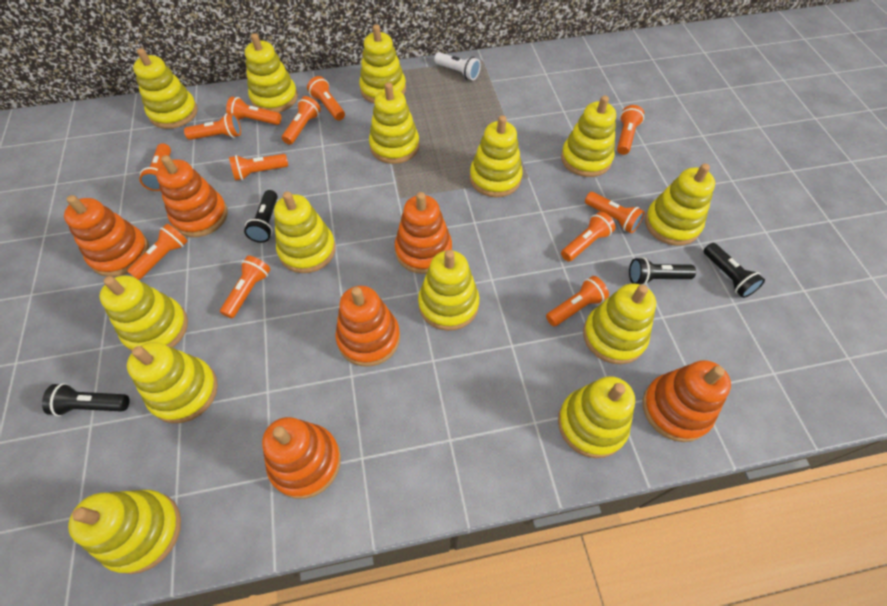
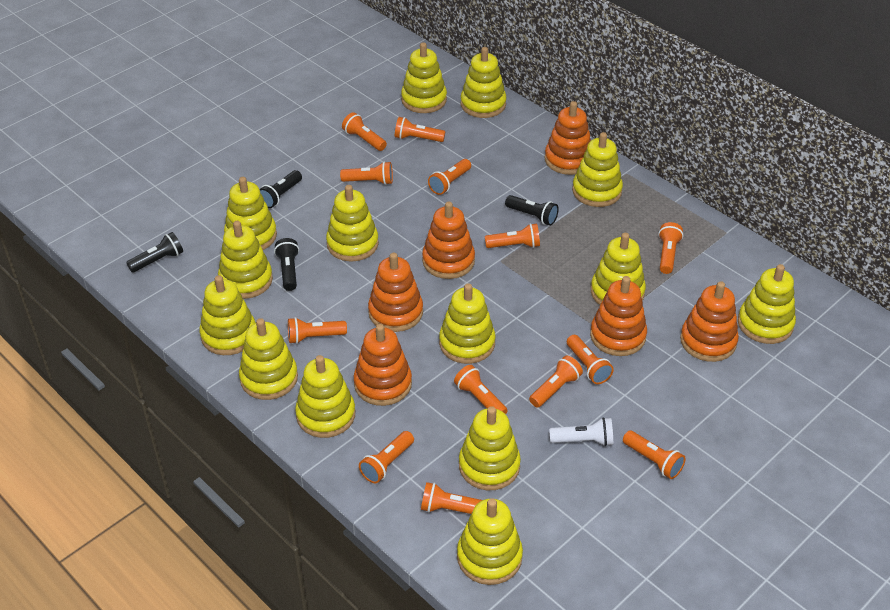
orange flashlight: [127,224,188,280] [139,143,171,191] [184,113,241,140] [220,256,271,318] [226,97,281,125] [229,154,288,181] [282,96,321,145] [307,76,345,121] [546,276,609,326] [561,212,616,262] [585,192,645,233] [617,105,644,155] = 12 -> [288,317,347,344] [340,161,393,185] [342,112,387,151] [359,431,414,483] [395,117,445,142] [421,482,482,514] [428,159,471,195] [454,365,508,414] [485,223,540,248] [529,355,583,408] [567,335,614,384] [623,430,686,479] [658,222,683,274] = 13

